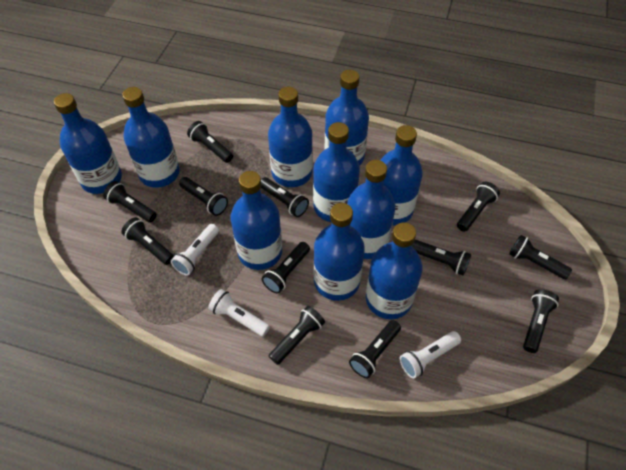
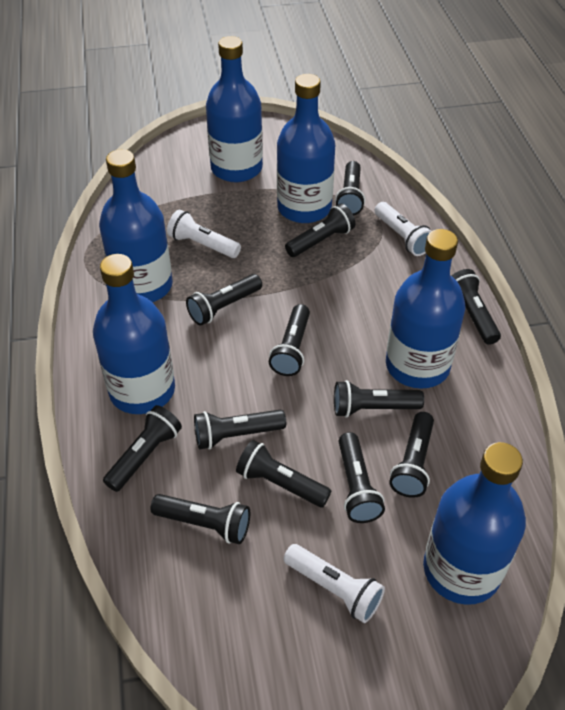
blue bottle: [54,93,122,194] [122,87,180,188] [231,171,282,270] [268,87,313,187] [313,122,360,222] [313,203,365,301] [325,70,369,166] [347,160,396,259] [366,223,423,319] [380,125,423,225] = 10 -> [93,254,175,414] [99,149,173,302] [206,36,263,182] [277,74,335,223] [386,229,465,389] [423,442,526,605] = 6

